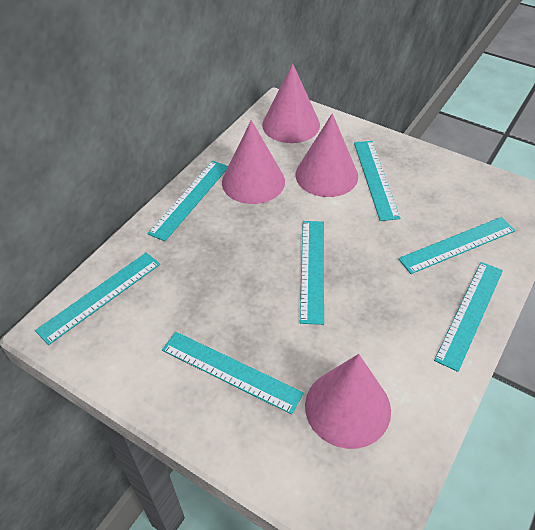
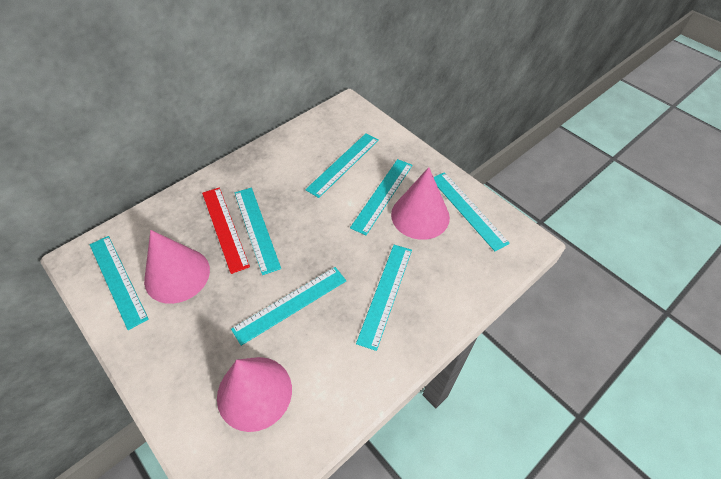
pink cone: [222,120,285,204] [262,63,320,143] [296,113,358,197] [305,354,391,449] = 4 -> [144,230,210,304] [217,357,292,432] [391,167,450,240] = 3
red ruler: none = 0 -> [202,187,250,274] = 1

